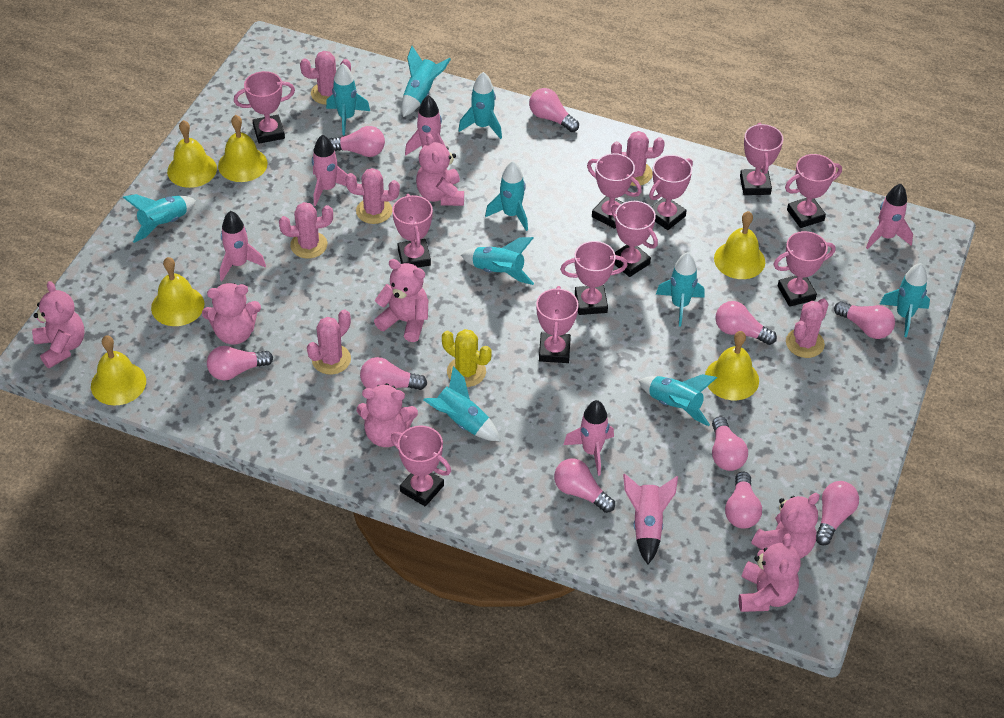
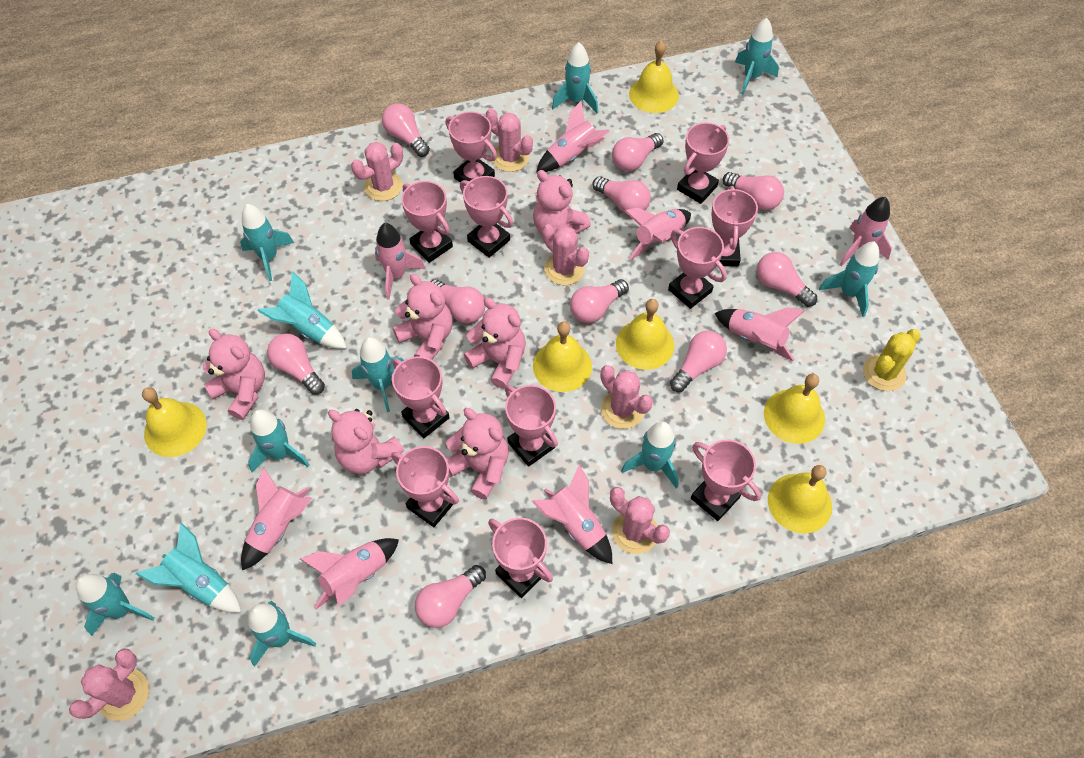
pink rocket: [220,211,266,281] [312,134,348,206] [405,95,446,156] [563,400,614,476] [623,474,678,564] [866,184,913,249] = 6 -> [241,468,312,570] [300,538,399,610] [375,223,425,300] [532,464,612,564] [536,101,610,172] [625,207,691,260] [715,307,805,362] [839,197,892,266] = 8
pink teddy bear: [32,281,85,368] [202,283,261,344] [357,383,418,447] [374,259,428,342] [416,133,464,206] [739,533,801,612] [751,493,820,559] = 7 -> [203,329,265,420] [328,409,404,474] [393,274,453,360] [446,408,509,500] [464,297,526,388] [533,170,591,234] = 6
turquoise rocket: [123,194,196,243] [326,63,370,135] [402,46,451,117] [423,366,500,441] [458,72,502,139] [461,237,534,285] [485,161,528,231] [639,374,717,426] [656,252,705,327] [880,263,930,337] = 10 -> [76,573,155,636] [136,522,241,612] [240,204,294,281] [248,409,310,472] [248,601,316,667] [258,271,347,349] [352,337,404,412] [552,42,598,113] [621,421,679,489] [735,18,779,95] [819,242,879,317] = 11

